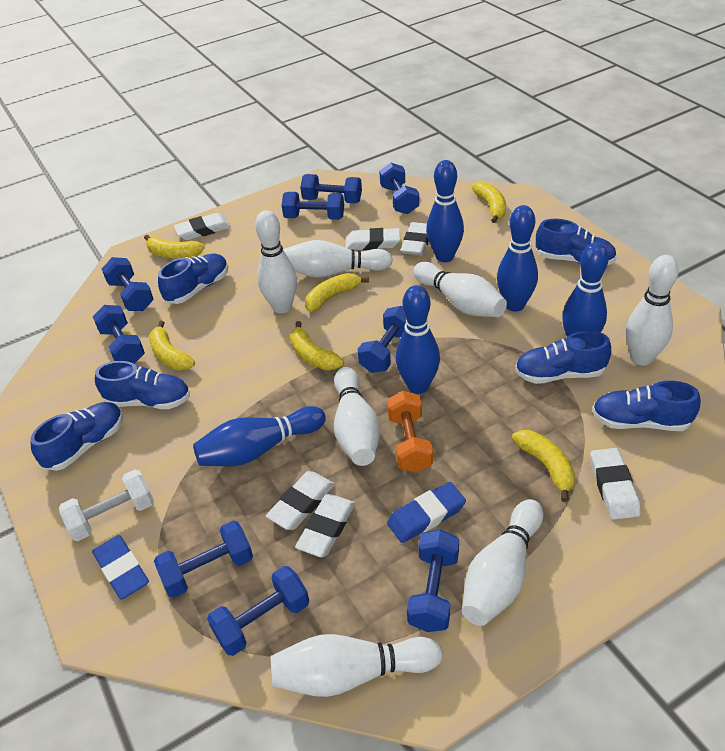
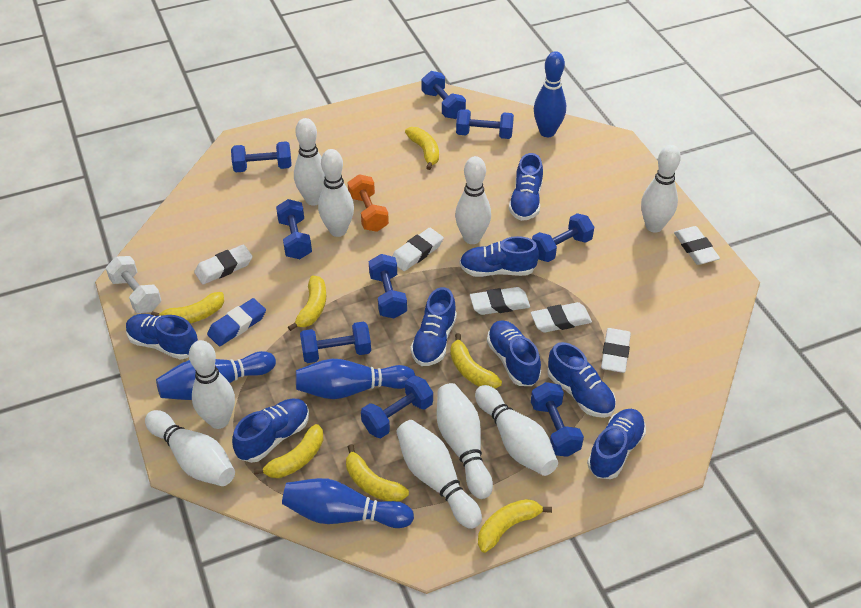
blue bowling pin: [193,406,326,466] [396,285,440,394] [426,160,464,262] [497,205,538,312] [562,243,609,337] = 5 -> [156,351,276,400] [282,478,414,528] [296,359,415,399] [534,51,566,137] = 4
blue eraser: [92,535,149,600] [387,482,466,543] = 2 -> [207,298,266,346] = 1
blue shoe: [30,402,123,471] [95,361,190,409] [158,254,228,304] [515,331,611,384] [536,219,617,265] [592,381,701,431] = 6 -> [126,314,198,360] [232,399,309,463] [411,287,457,366] [460,236,539,277] [487,320,541,386] [509,153,543,221] [547,342,616,418] [587,409,646,479] = 8
white bowling pin: [255,210,297,313] [270,634,443,697] [283,240,393,277] [334,367,380,466] [413,262,507,317] [462,499,543,626] [626,255,679,365] = 7 -> [145,410,235,486] [189,340,235,429] [294,118,325,206] [318,149,354,237] [396,420,482,529] [437,383,493,499] [455,156,491,244] [475,385,558,476] [641,145,681,233] = 9
yellow banana: [144,235,205,258] [149,321,195,370] [290,321,344,370] [305,273,369,312] [472,182,506,223] [512,430,575,502] = 6 -> [151,292,224,324] [254,424,323,478] [288,275,326,331] [346,444,409,501] [405,127,439,170] [450,333,502,388] [478,499,552,553] = 7

